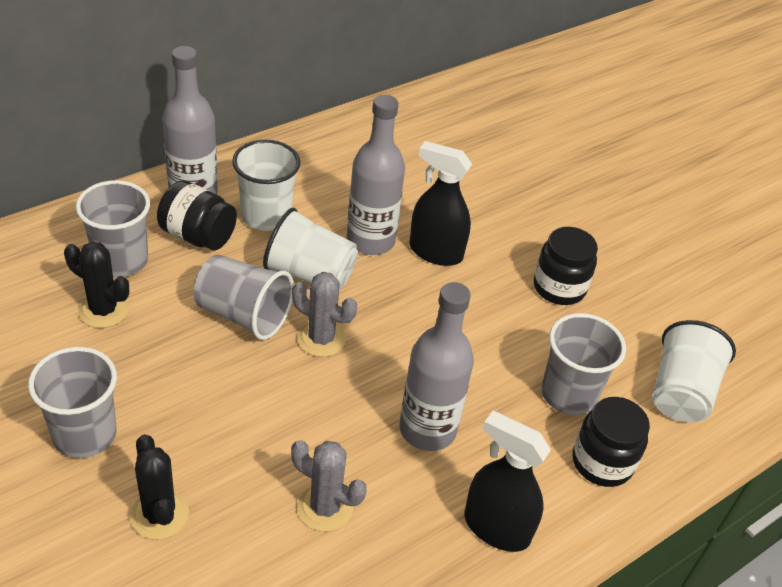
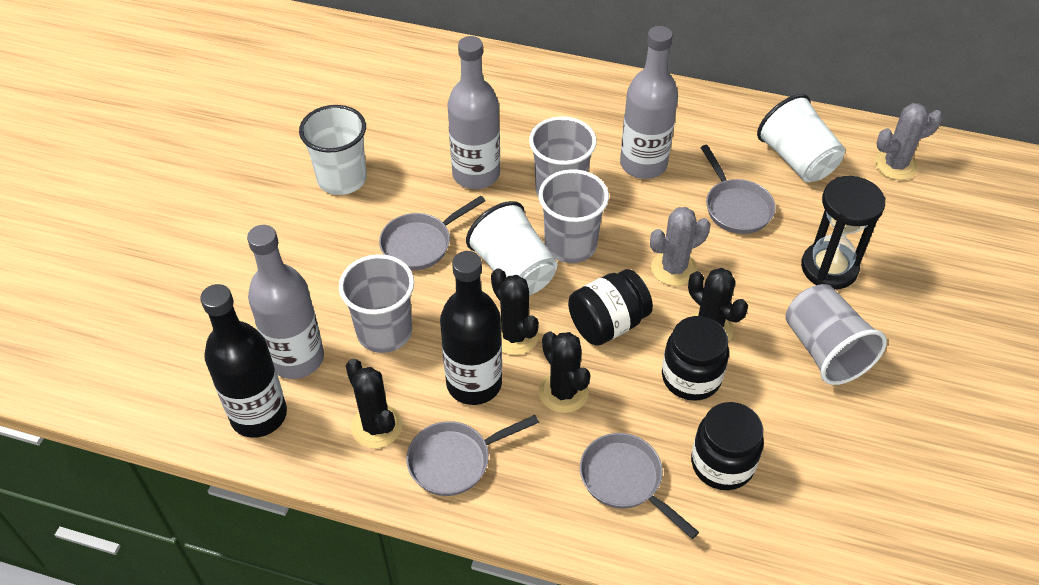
black bottle: none = 0 -> [200,284,287,438] [440,251,502,405] = 2
black cactus: [64,242,129,328] [130,434,189,540] = 2 -> [346,359,402,448] [491,268,539,355] [539,332,590,413] [688,268,748,342] = 4
black hourglass: none = 0 -> [801,176,886,290] = 1
black spray bottle: [409,141,472,266] [464,411,551,552] = 2 -> none = 0
grey pan: none = 0 -> [379,196,485,270] [406,415,539,496] [580,433,699,539] [700,145,776,234] = 4

